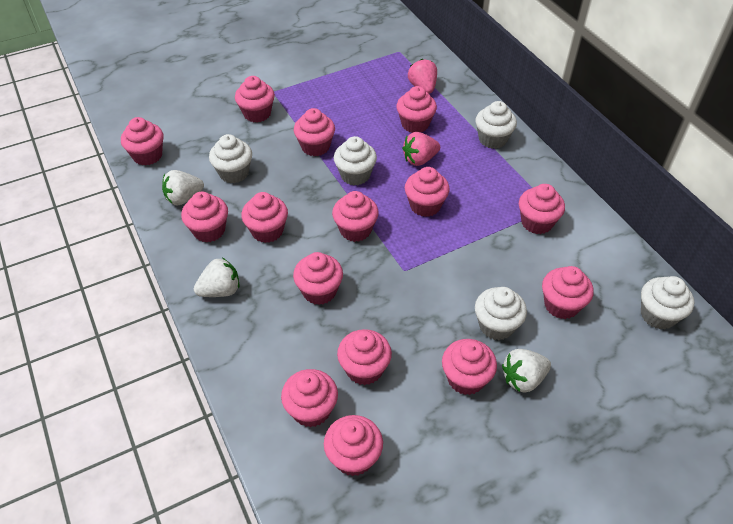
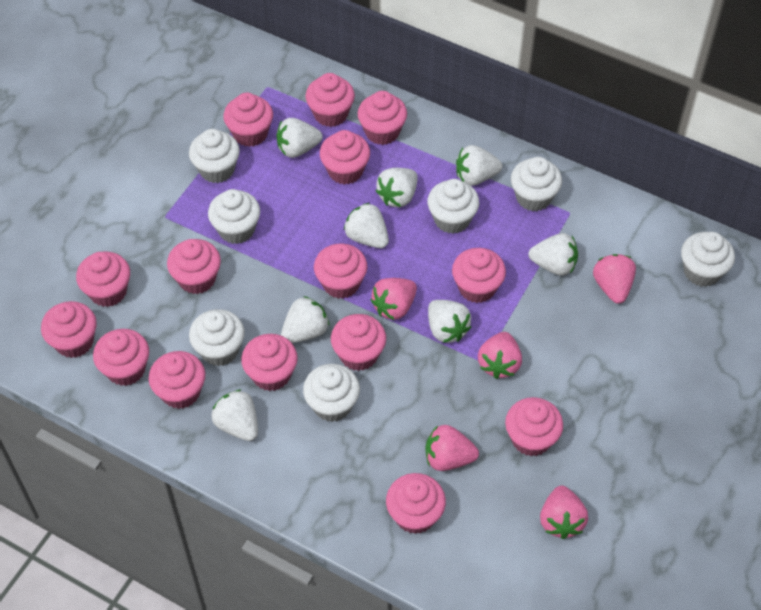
pink strawberry: [402,132,440,166] [408,59,437,94] = 2 -> [370,278,417,320] [425,425,479,471] [478,332,522,379] [540,486,588,539] [593,254,636,304] = 5
white cupcake: [209,134,252,183] [334,136,377,185] [475,101,517,149] [475,287,527,340] [641,276,694,329] = 5 -> [189,129,240,183] [189,309,245,366] [208,189,260,244] [303,364,360,422] [427,179,479,234] [511,157,562,211] [681,232,735,287] = 7
white strawberry: [162,170,204,205] [194,258,239,297] [502,349,551,393] = 3 -> [212,389,258,441] [276,118,323,158] [281,296,330,343] [344,203,389,248] [376,168,418,207] [428,300,471,343] [456,145,502,186] [528,233,578,276] = 8

